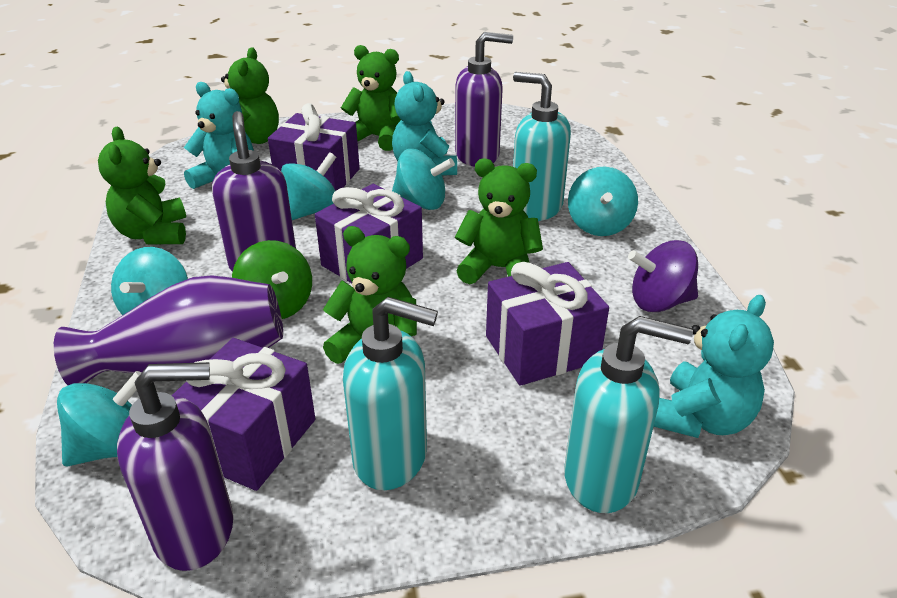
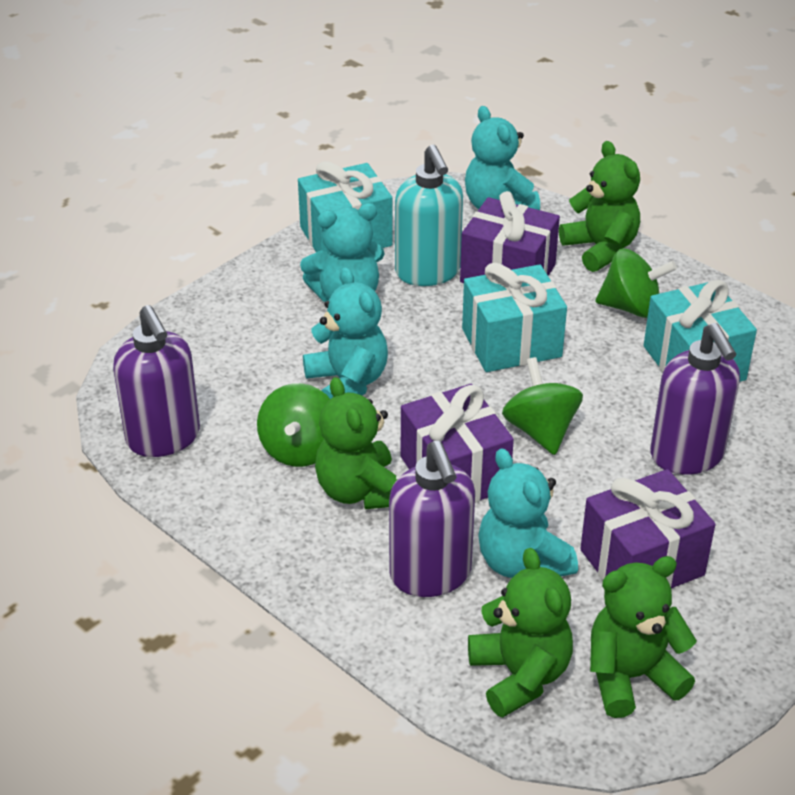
green spinning top: [232,240,312,319] = 1 -> [257,383,330,467] [502,357,583,455] [595,249,677,318] = 3
green teddy bear: [98,126,186,244] [221,47,279,144] [323,226,417,364] [341,45,401,151] [455,159,543,284] = 5 -> [315,377,398,509] [468,548,573,718] [559,141,640,272] [590,556,697,718] = 4
purple gift: [173,338,315,491] [268,103,360,191] [315,184,423,283] [486,262,609,386] = 4 -> [401,384,514,503] [460,191,560,283] [580,469,716,588] = 3
purple spinning top: [628,240,698,312] = 1 -> none = 0
purple vase: [54,275,283,385] = 1 -> none = 0
turquoise gift: none = 0 -> [298,161,393,253] [462,263,567,372] [644,280,757,382] = 3
turquoise soap dispenser: [343,297,438,490] [513,72,571,221] [564,316,693,513] = 3 -> [395,145,463,286] = 1
turquoise spinning top: [57,371,141,467] [111,247,188,315] [281,152,336,220] [392,149,455,210] [568,167,638,236] = 5 -> none = 0
turquoise teddy bear: [184,82,254,189] [392,71,457,176] [654,295,774,438] = 3 -> [300,203,385,302] [303,267,388,399] [465,106,540,210] [478,448,578,578] = 4

